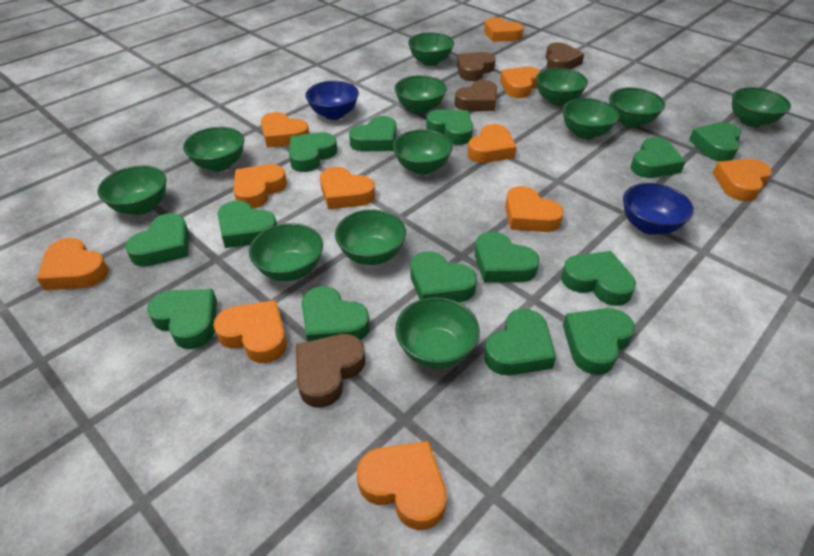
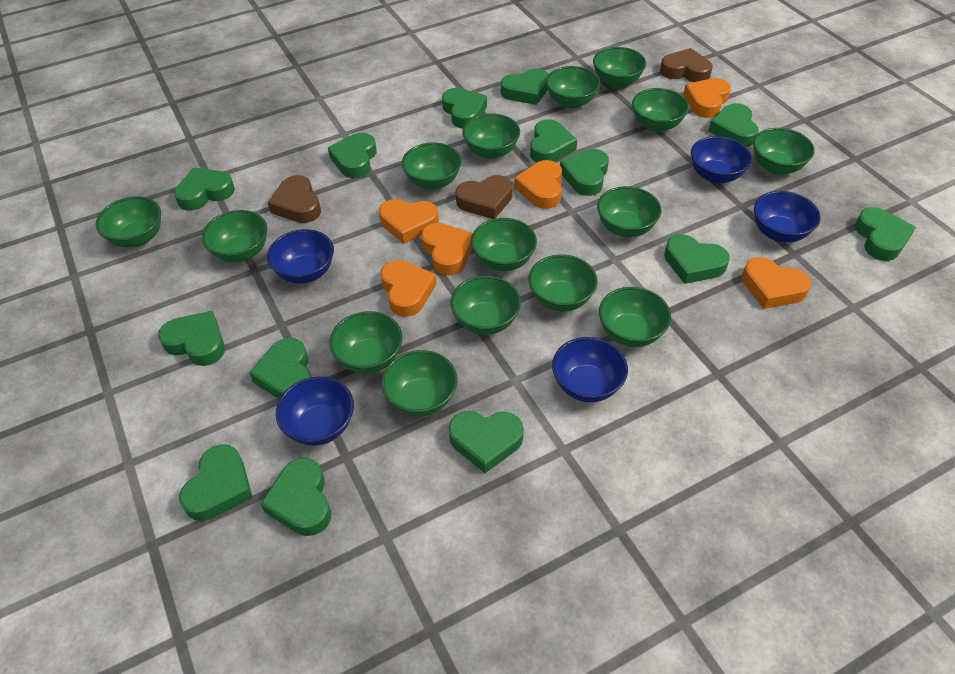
blue bowl: [306,81,359,120] [623,183,694,235] = 2 -> [267,229,334,284] [276,376,354,446] [552,337,628,402] [691,136,752,183] [754,191,821,242] = 5
brown heart: [296,334,365,408] [454,80,497,111] [457,52,496,81] [546,42,584,69] = 4 -> [268,175,321,223] [456,175,513,219] [660,48,713,82] = 3
green bowl: [98,165,166,215] [183,127,244,171] [249,223,323,281] [335,209,406,265] [393,129,453,175] [395,75,447,114] [395,297,480,369] [408,32,454,66] [536,68,588,106] [562,98,619,139] [609,88,665,128] [732,87,791,127] = 12 -> [95,196,161,247] [202,210,268,262] [329,311,403,374] [381,350,457,417] [402,142,462,190] [450,276,521,335] [462,114,520,159] [471,218,537,271] [529,254,598,312] [546,66,600,109] [593,47,646,88] [597,186,662,237] [599,287,671,347] [632,88,689,132] [753,128,815,174] = 15
orange heart: [37,238,108,290] [213,300,287,363] [233,164,287,209] [261,112,309,148] [320,167,375,209] [357,441,447,530] [467,124,517,163] [484,17,524,42] [500,67,541,98] [505,186,564,232] [713,159,772,202] = 11 -> [379,199,439,244] [381,260,436,317] [421,223,473,275] [514,160,562,209] [683,78,731,118] [742,257,811,309] = 6

